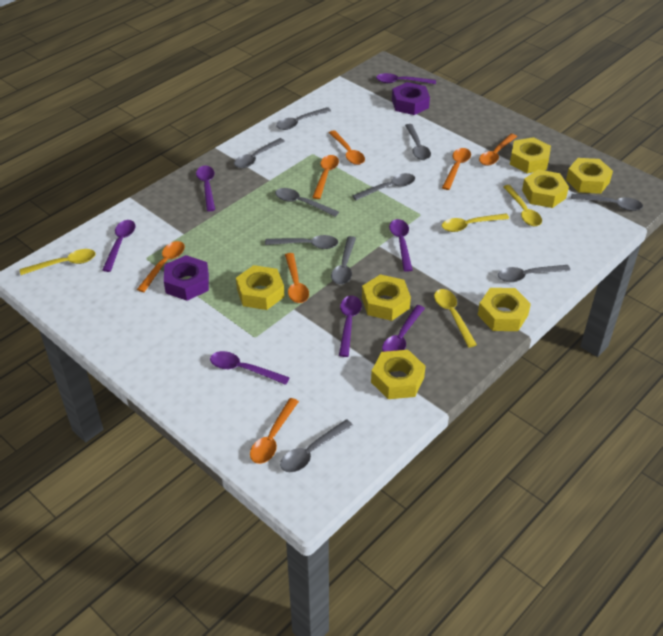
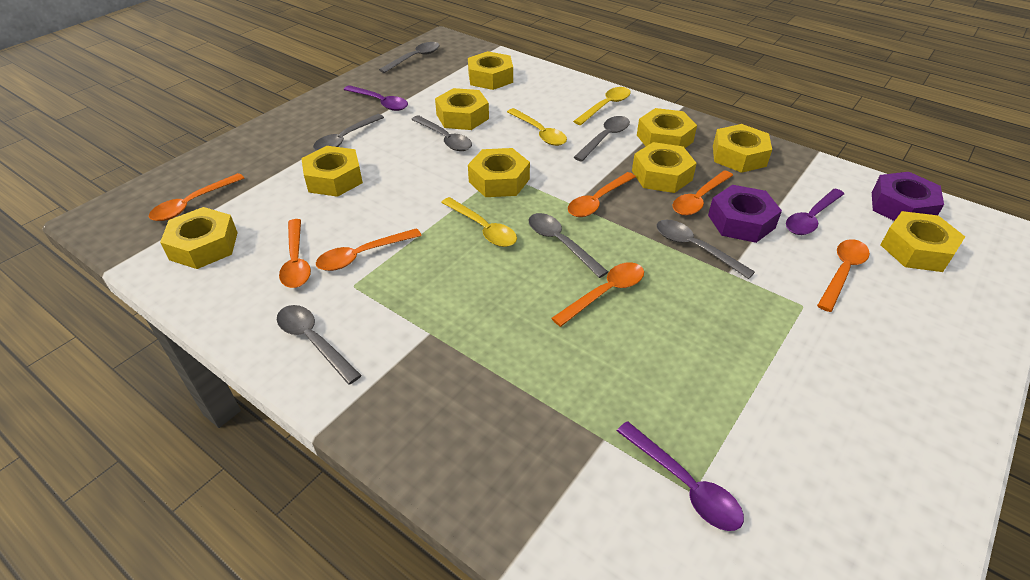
grey spoon: [234,138,285,168] [265,235,338,249] [275,188,339,217] [276,107,331,130] [280,419,353,472] [331,236,356,285] [352,173,415,200] [405,124,431,160] [498,265,571,282] [571,194,643,211] = 10 -> [277,305,362,385] [313,114,384,151] [379,42,440,73] [411,115,472,151] [529,213,608,278] [573,116,630,162] [656,220,755,279] = 7
purple spoon: [102,220,136,272] [196,166,215,211] [210,351,290,385] [339,296,362,357] [376,73,436,84] [382,305,425,352] [389,219,413,272] = 7 -> [344,85,408,111] [617,421,744,531] [786,189,844,235] = 3
yellow nut: [236,265,285,310] [362,274,411,321] [371,350,425,399] [478,288,531,331] [510,137,551,173] [522,170,569,208] [566,158,613,194] = 7 -> [160,207,238,269] [301,146,363,197] [435,88,489,130] [468,51,513,90] [468,148,530,197] [632,142,697,193] [637,108,697,148] [713,124,772,173] [881,211,965,272] = 9
yellow spoon: [20,249,96,275] [434,289,477,347] [441,214,509,232] [503,185,542,226] = 4 -> [441,197,517,247] [507,108,567,146] [573,87,631,125] = 3

